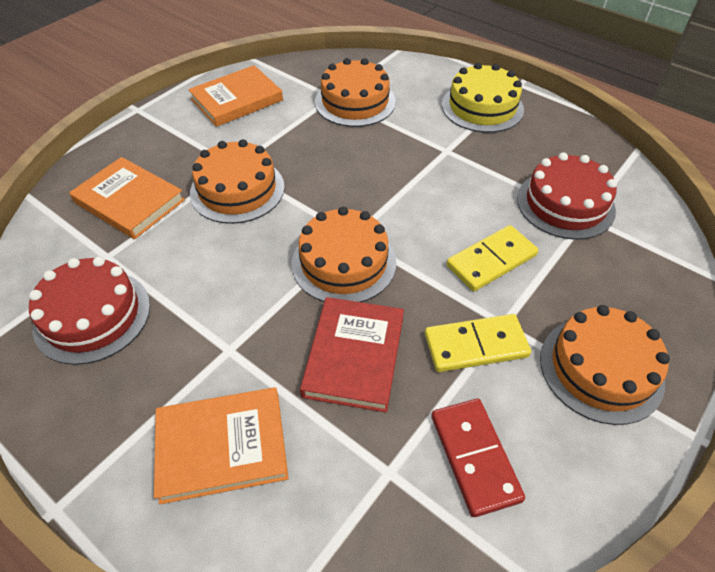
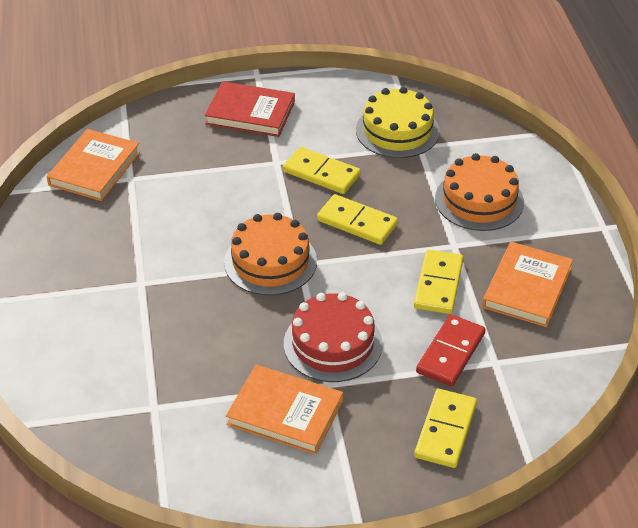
orange cake: [190,139,285,224] [292,207,396,302] [315,58,396,127] [540,305,670,425] = 4 -> [224,213,317,296] [435,153,524,231] = 2
red cake: [29,257,150,365] [517,152,617,240] = 2 -> [284,292,382,382] = 1
yellow domino: [425,314,531,372] [447,225,538,291] = 2 -> [283,147,361,194] [317,194,398,245] [414,250,463,314] [414,389,477,468] = 4

